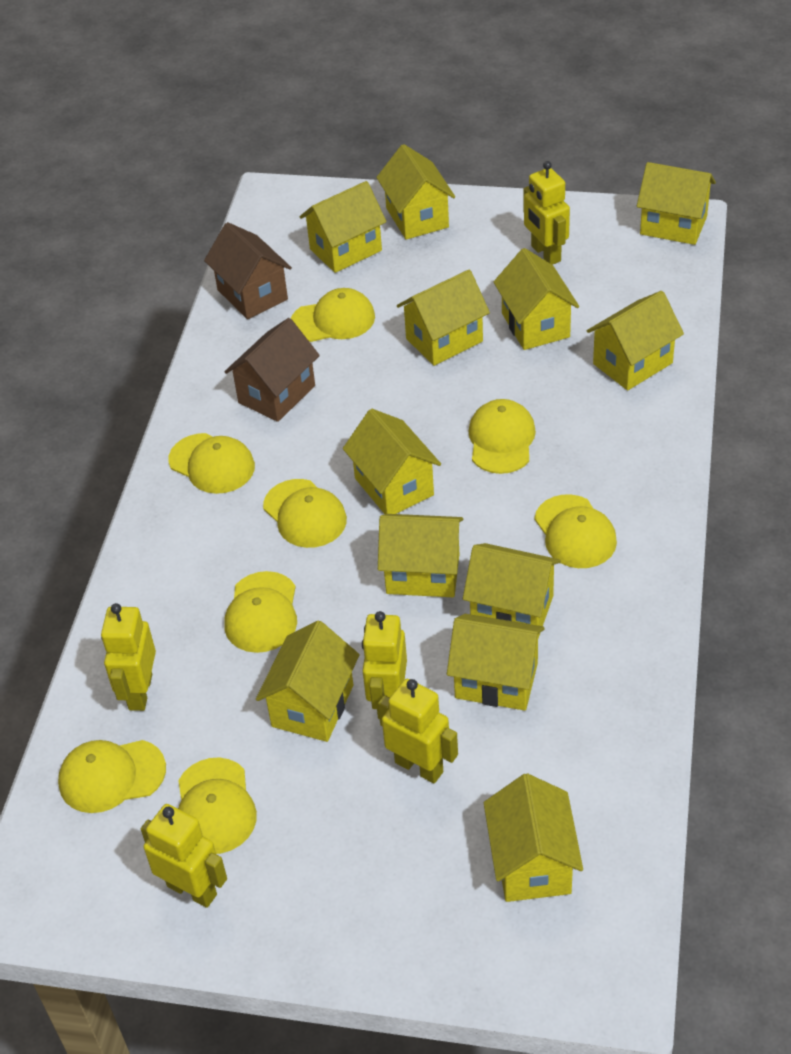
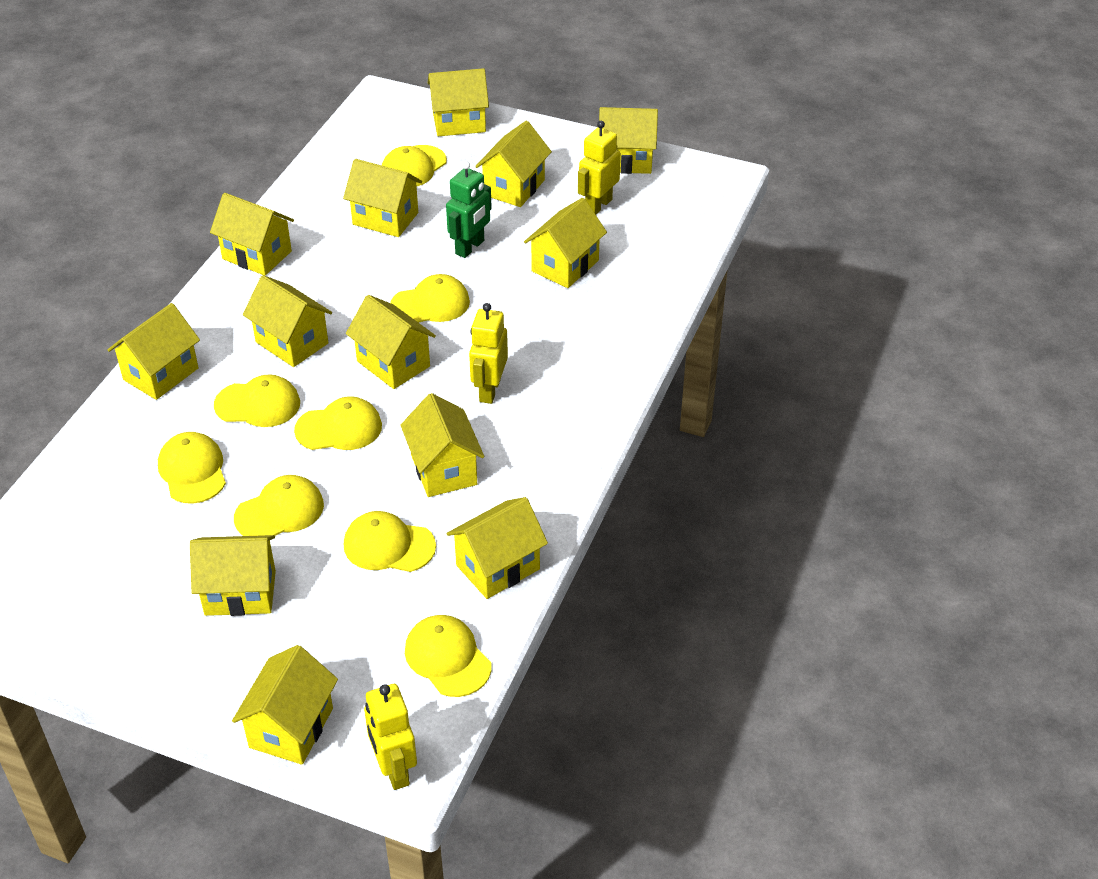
brown house: [204,222,292,319] [225,318,320,422] = 2 -> none = 0
green robot: none = 0 -> [446,161,492,258] = 1
yellow house: [256,621,360,742] [300,181,386,273] [343,409,441,514] [376,144,455,240] [378,514,463,597] [397,270,490,366] [447,614,545,711] [463,543,561,638] [484,773,583,902] [493,248,579,350] [587,291,684,390] [637,162,716,245] = 12 -> [108,303,200,400] [190,535,276,616] [210,193,294,276] [232,645,338,765] [243,275,332,367] [343,159,422,237] [346,295,436,389] [400,393,484,497] [428,68,489,136] [446,497,548,599] [475,121,552,207] [524,198,607,288] [599,107,658,174] = 13
yellow robot: [101,603,156,711] [141,804,227,908] [362,611,407,719] [378,679,458,783] [523,161,570,265] = 5 -> [364,684,417,790] [469,303,508,404] [578,121,621,214] = 3

